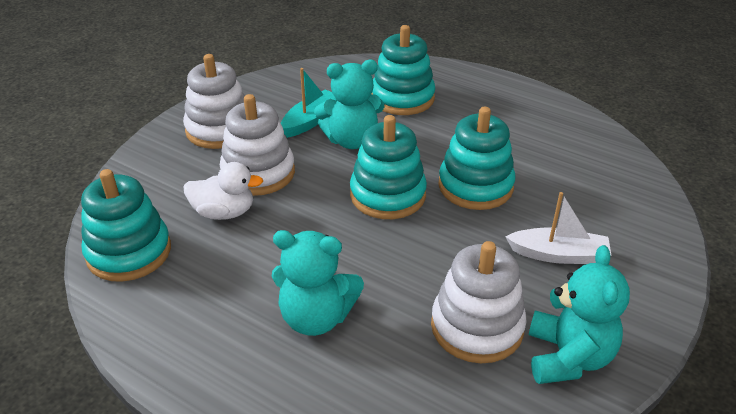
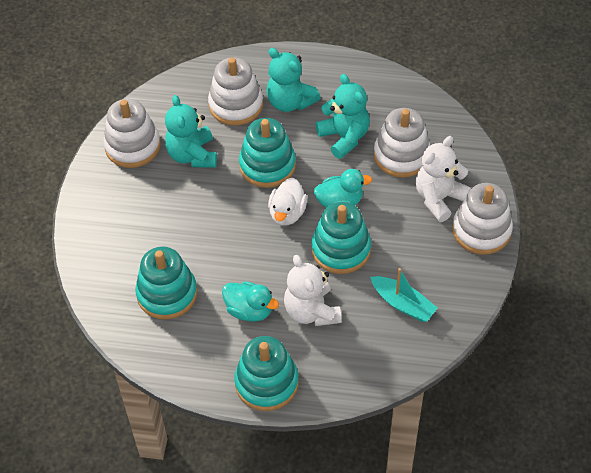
turquoise duck: none = 0 -> [222,281,279,322] [314,169,372,208] = 2
white boat: [505,192,611,264] = 1 -> none = 0
white stacking toy: [183,54,245,149] [220,94,295,196] [431,241,527,363] = 3 -> [103,99,161,168] [208,57,263,126] [374,108,430,178] [452,183,513,255] = 4
white teddy bear: none = 0 -> [284,255,342,326] [416,136,471,222] = 2

